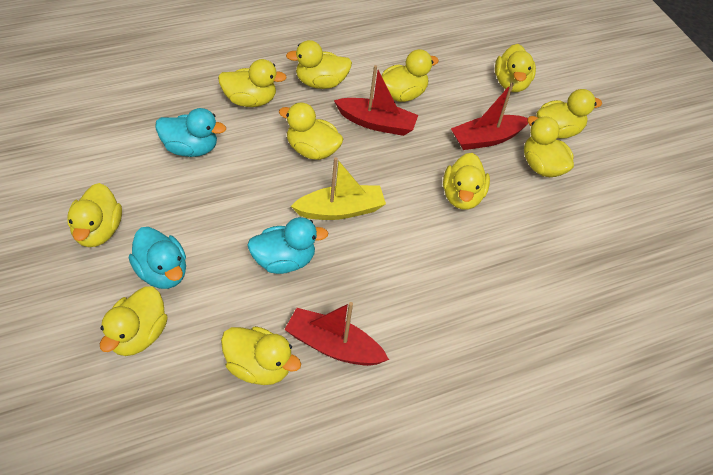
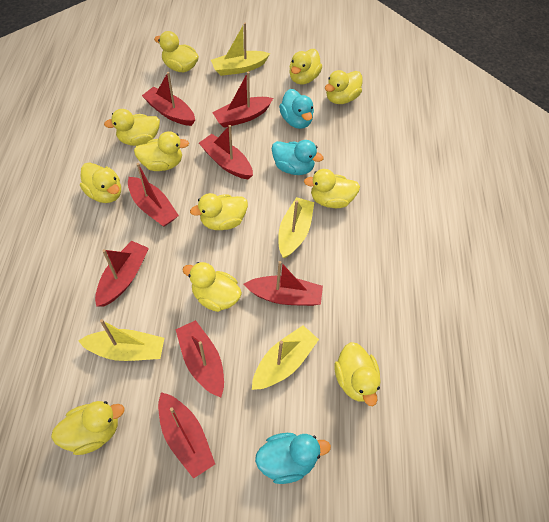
red boat: [284,302,389,366] [334,65,418,136] [451,83,528,150] = 3 -> [95,241,149,307] [128,163,179,227] [142,72,195,126] [158,392,215,479] [175,320,224,397] [199,125,253,179] [212,72,273,128] [244,261,323,306] = 8
yellow boat: [291,157,386,220] = 1 -> [78,319,164,361] [211,22,270,76] [252,325,319,390] [278,197,314,258] = 4

